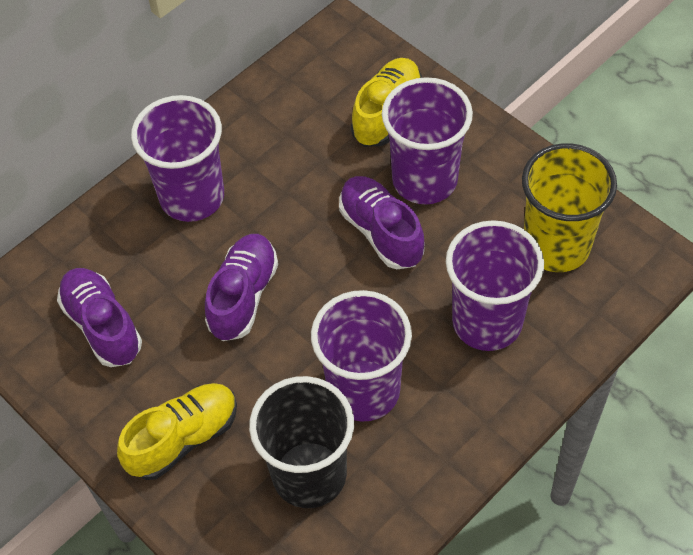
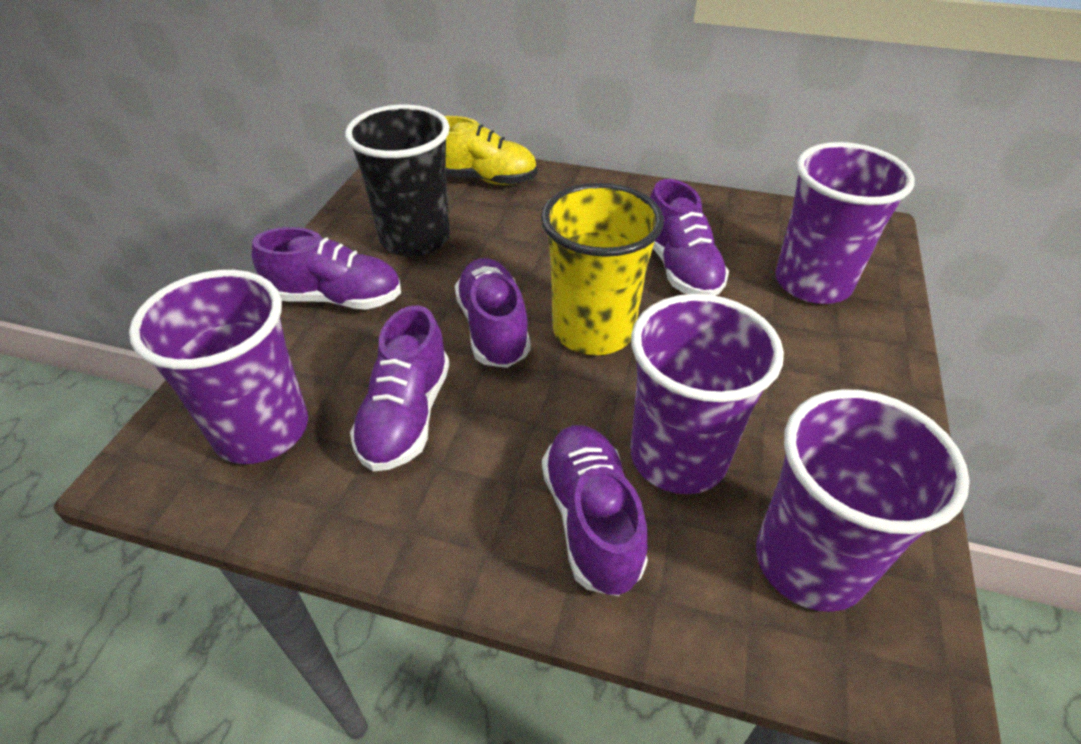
purple shoe: [57,268,142,367] [205,234,278,341] [339,176,425,269] = 3 -> [252,227,401,310] [350,305,450,471] [455,258,531,368] [542,425,648,596] [650,179,729,296] = 5
yellow shoe: [117,383,237,480] [351,58,422,147] = 2 -> [444,116,537,185] = 1

